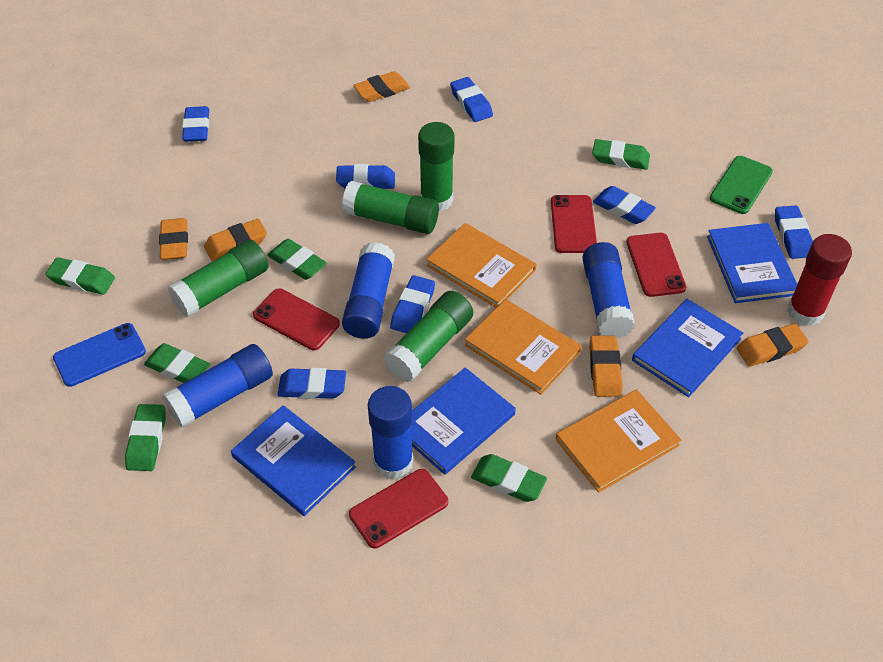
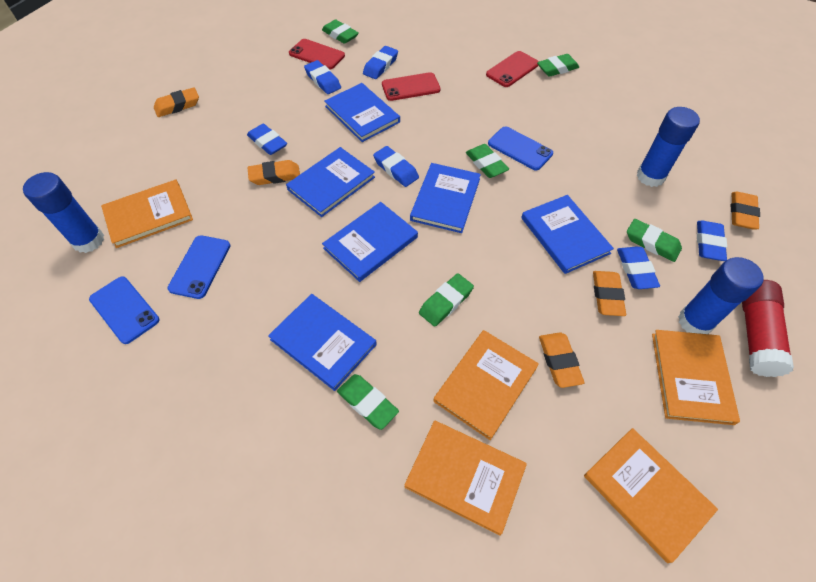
blue book: [231,405,356,516] [411,367,516,475] [632,299,743,397] [707,223,797,303] = 4 -> [268,294,377,391] [286,147,375,217] [322,202,418,282] [324,83,400,142] [410,163,481,233] [521,195,614,274] = 6
blue eraser: [182,106,209,142] [278,368,346,399] [336,164,395,189] [390,275,435,333] [450,77,493,122] [593,186,656,224] [775,205,813,259] = 7 -> [247,124,287,155] [304,60,341,94] [363,46,398,79] [373,146,419,187] [617,247,660,289] [697,221,727,261] = 6
blue glue stick: [162,344,273,428] [342,242,395,339] [368,386,413,480] [582,242,635,338] = 4 -> [23,172,104,253] [637,107,700,187] [678,257,764,334] = 3
blue phone: [53,323,146,387] = 1 -> [89,276,159,344] [167,235,230,299] [488,126,553,171] = 3
green glue stick: [168,239,269,317] [342,181,439,234] [384,291,473,382] [418,122,455,211] = 4 -> none = 0
green phone: [710,156,773,214] = 1 -> none = 0
orange book: [426,223,536,308] [465,299,582,395] [556,389,681,493] = 3 -> [101,180,193,248] [404,421,527,536] [434,330,539,440] [584,428,718,563] [652,330,740,425] = 5
red phone: [253,288,340,350] [349,469,448,549] [551,195,597,253] [626,233,686,297] = 4 -> [289,39,345,69] [382,72,441,101] [486,51,539,87] = 3

